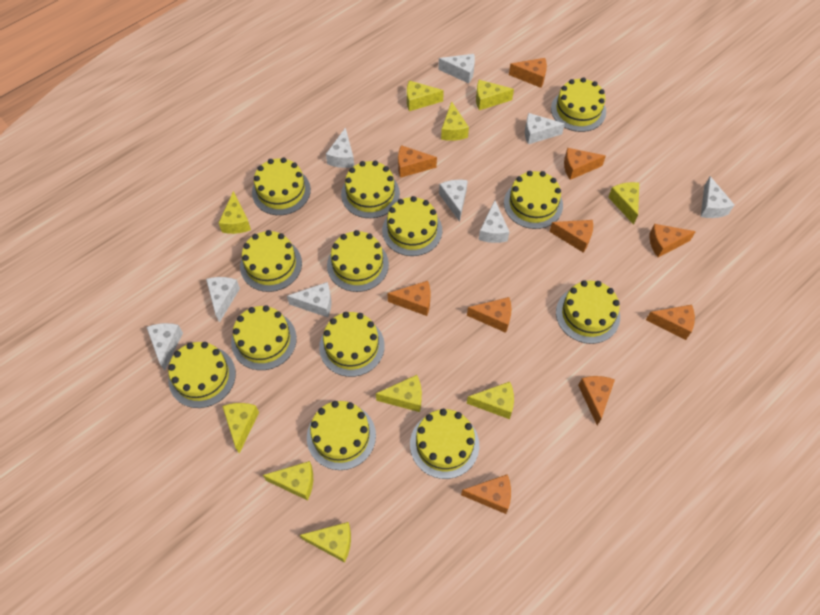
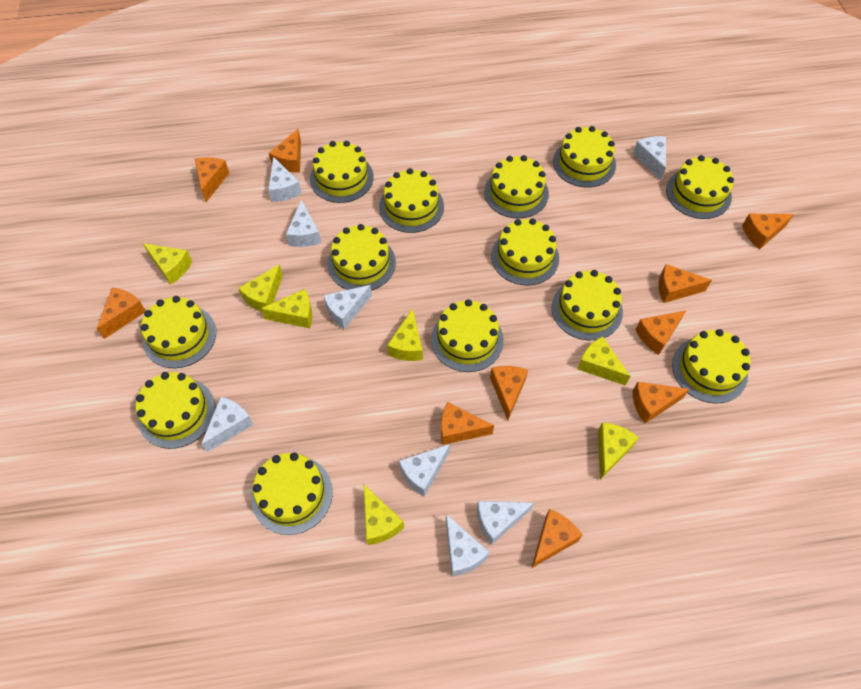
white cheese: [147,323,183,371] [206,277,240,323] [287,282,331,317] [326,127,354,168] [438,54,475,83] [439,180,468,222] [479,201,509,243] [525,113,565,144] [701,176,735,218] = 9 -> [201,397,254,452] [268,157,302,202] [286,200,321,247] [324,285,372,329] [399,444,450,496] [446,514,489,576] [477,501,534,545] [633,136,666,180] = 8
yellow cheese: [219,191,251,234] [222,403,259,453] [263,461,313,501] [300,522,351,563] [376,375,422,412] [407,81,444,111] [441,101,469,141] [467,382,514,419] [476,80,514,110] [608,182,639,225] = 10 -> [143,243,192,285] [239,264,283,312] [261,289,312,328] [364,485,404,545] [387,309,423,361] [578,336,630,386] [598,422,639,480] = 7

